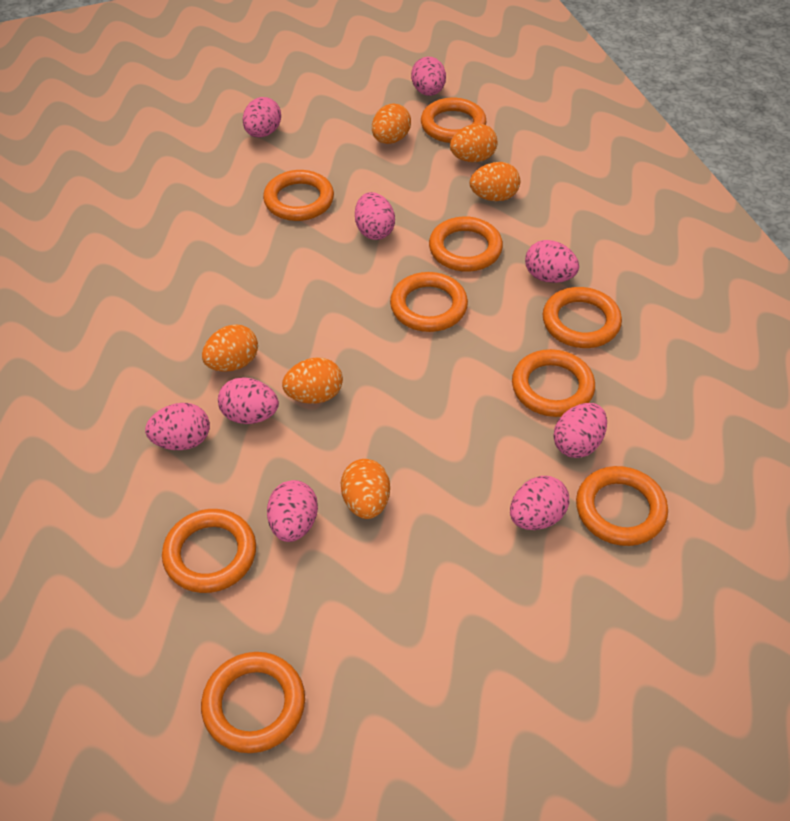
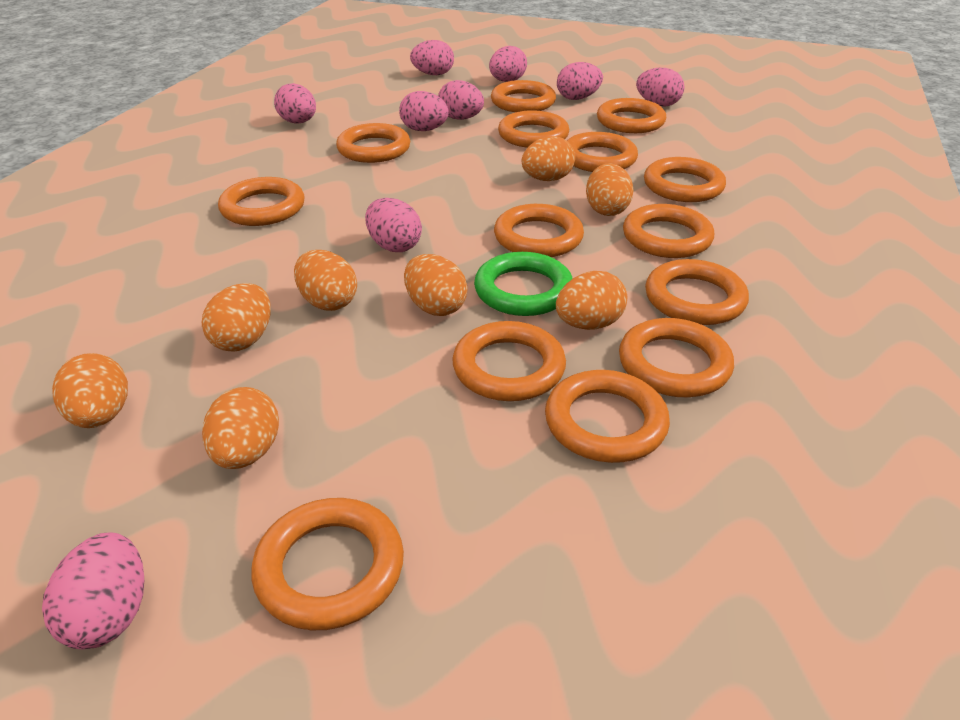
green ring: none = 0 -> [474,252,573,316] = 1
orange egg: [202,324,258,372] [282,357,343,404] [341,459,390,519] [372,104,411,144] [450,124,497,162] [470,162,520,201] = 6 -> [52,353,128,428] [202,283,271,352] [202,387,279,469] [294,250,357,311] [404,254,468,316] [522,136,575,181] [556,271,627,330] [586,163,634,216] = 8
orange ring: [162,509,256,593] [201,652,305,753] [263,170,334,221] [390,272,468,332] [421,98,486,143] [429,216,503,272] [512,349,595,417] [543,287,622,348] [576,466,668,546] = 9 -> [218,177,305,226] [251,498,404,630] [336,123,410,163] [452,321,566,401] [491,80,556,112] [494,204,584,257] [498,110,569,148] [545,370,670,463] [567,132,638,172] [597,98,666,133] [619,318,734,397] [623,204,714,258] [644,157,726,202] [645,259,749,325] = 14

